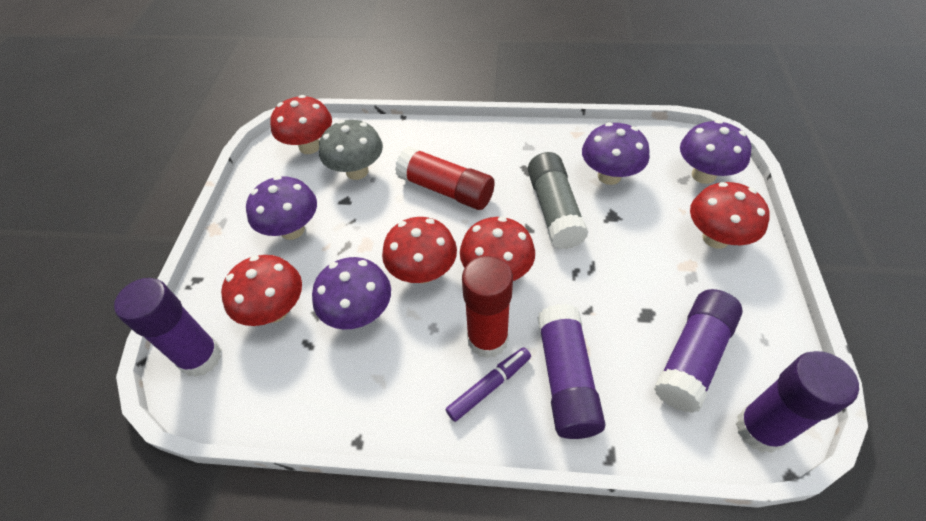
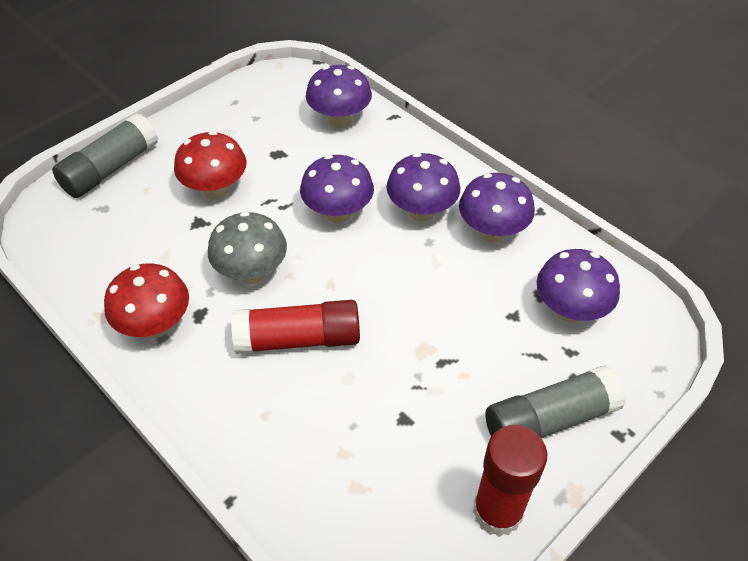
grey glue stick: [528,152,588,249] = 1 -> [52,113,158,198] [485,365,626,438] = 2
purple glue stick: [114,278,221,377] [537,304,606,439] [654,289,743,413] [736,351,859,453] = 4 -> none = 0
purple marker: [445,347,531,422] = 1 -> none = 0
purple mushroom: [246,176,317,240] [312,257,391,330] [582,122,649,185] [680,120,751,184] = 4 -> [300,155,374,223] [306,65,372,128] [387,153,460,222] [459,173,535,242] [537,249,620,323] = 5
red mushroom: [221,255,302,326] [270,95,332,154] [382,217,457,283] [460,217,535,281] [690,182,770,249] = 5 -> [104,264,189,338] [174,131,247,199] = 2

